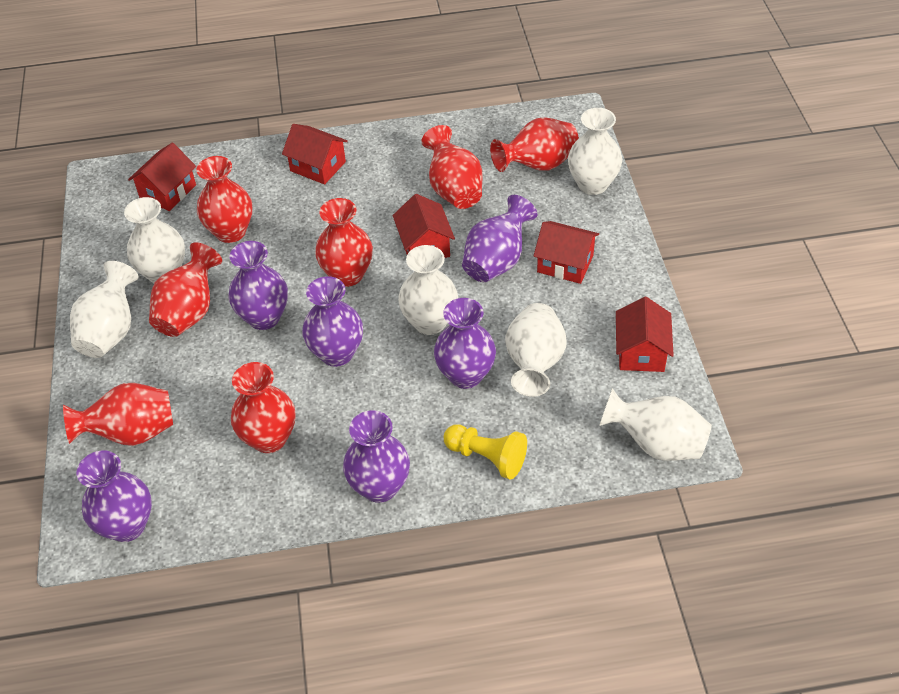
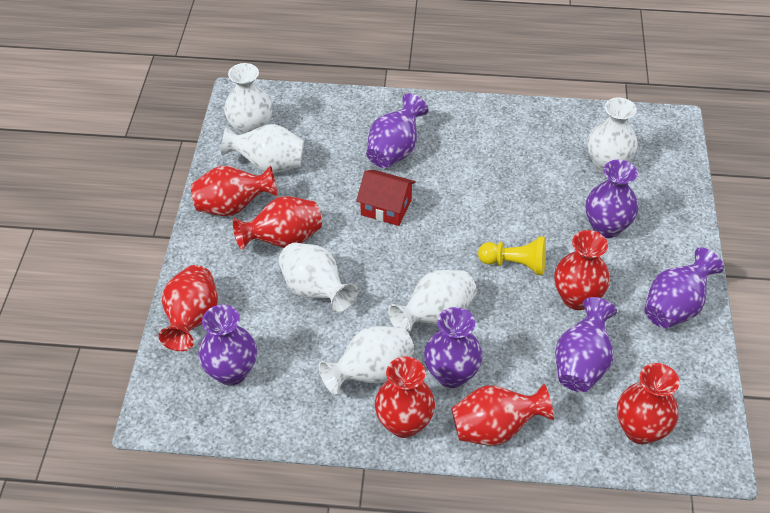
red house: [128,143,196,211] [282,124,348,185] [393,194,455,258] [534,221,599,284] [616,297,674,372] = 5 -> [356,170,416,226] = 1

